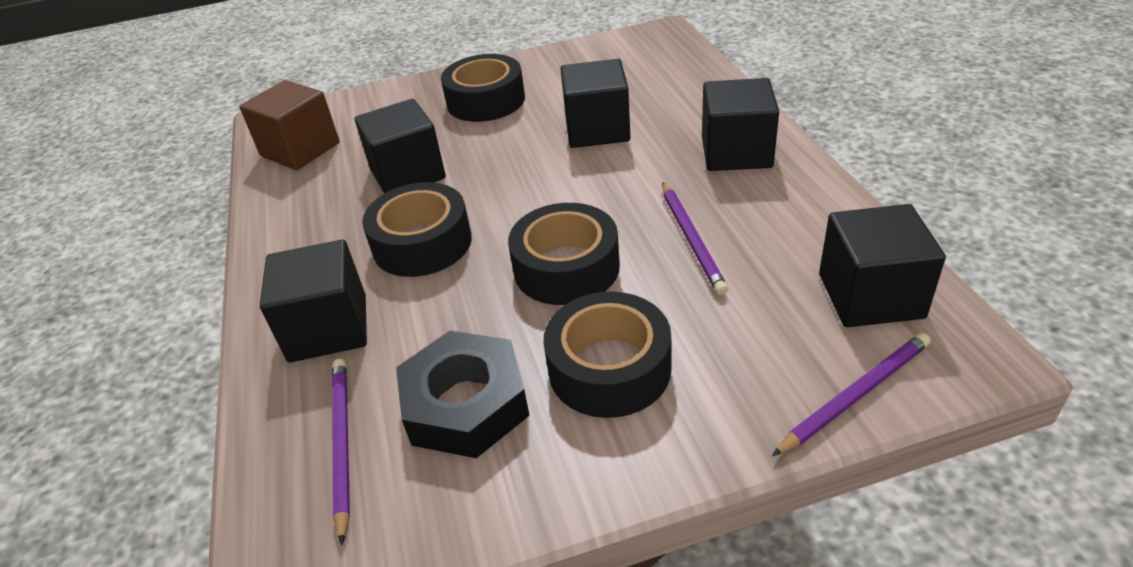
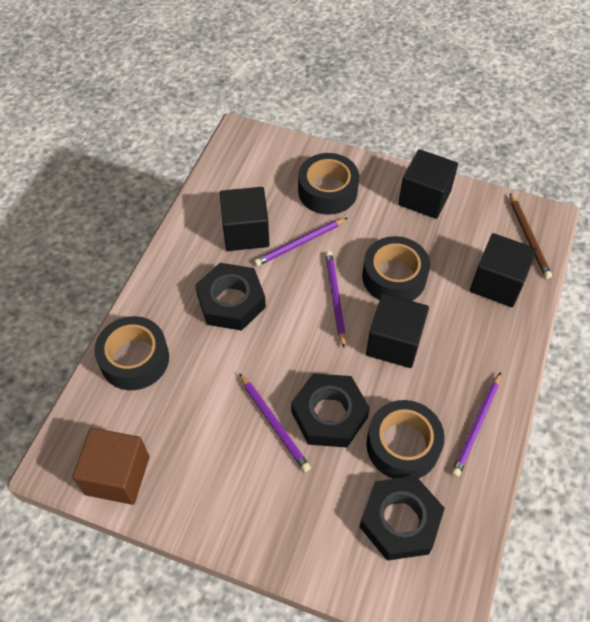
black cube: [260,240,367,363] [355,99,446,193] [560,59,630,148] [702,78,779,171] [819,204,946,327] = 5 -> [220,187,269,251] [366,294,429,368] [398,149,458,219] [470,233,537,307] = 4
black nut: [396,331,530,458] = 1 -> [195,263,266,331] [291,373,370,447] [360,476,445,561] = 3
brown pencil: none = 0 -> [510,193,552,279] = 1
purple pencil: [332,359,350,545] [662,182,728,295] [772,333,931,456] = 3 -> [239,373,311,472] [254,218,347,266] [325,251,346,348] [452,372,501,477] = 4

